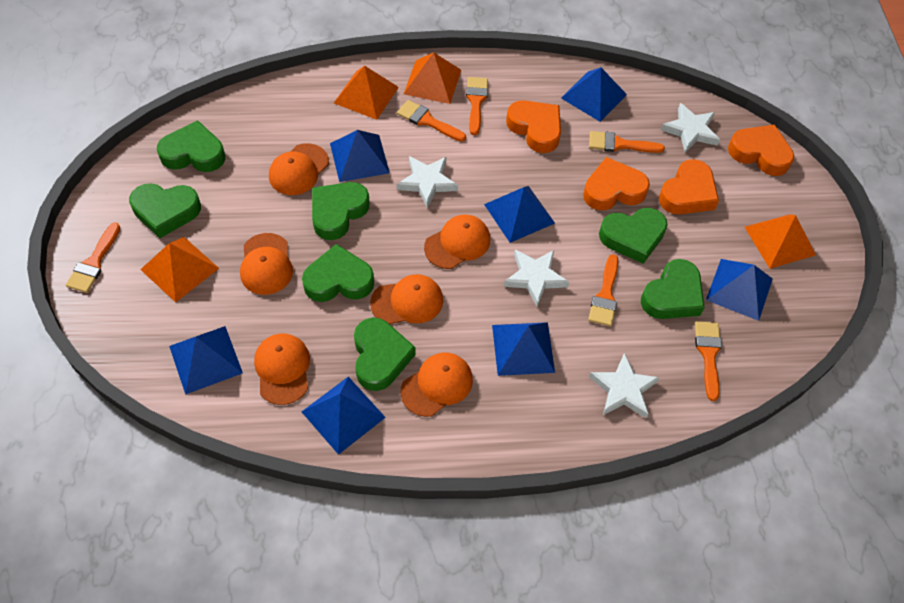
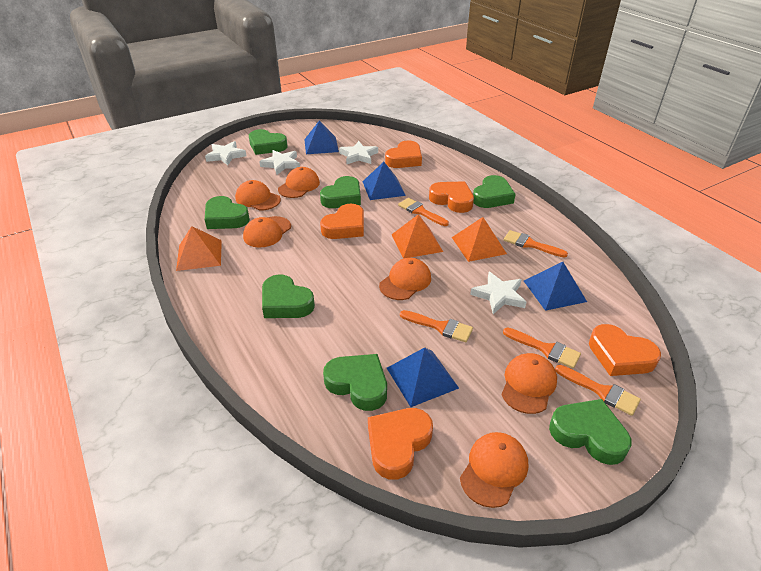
blue pyramid: [169,326,243,395] [302,377,386,455] [330,130,390,182] [484,186,555,243] [492,322,555,376] [561,67,627,122] [706,259,773,321] = 7 -> [304,120,339,154] [362,162,406,200] [387,347,459,407] [524,262,587,311] = 4
orange brush: [66,222,120,293] [397,100,466,142] [466,77,488,135] [588,254,618,326] [589,131,665,153] [695,321,722,401] = 6 -> [398,198,449,226] [400,310,473,342] [503,327,581,369] [504,230,568,258] [555,365,641,416] = 5
orange heart: [506,100,561,153] [583,157,650,210] [659,159,719,214] [728,125,794,176] = 4 -> [320,204,364,239] [368,408,433,480] [385,141,422,168] [429,181,474,213] [589,324,661,376] = 5
orange pyramid: [140,237,219,303] [334,66,399,120] [404,52,461,104] [745,214,816,269] = 4 -> [176,226,222,271] [391,214,443,259] [452,217,507,262] = 3

